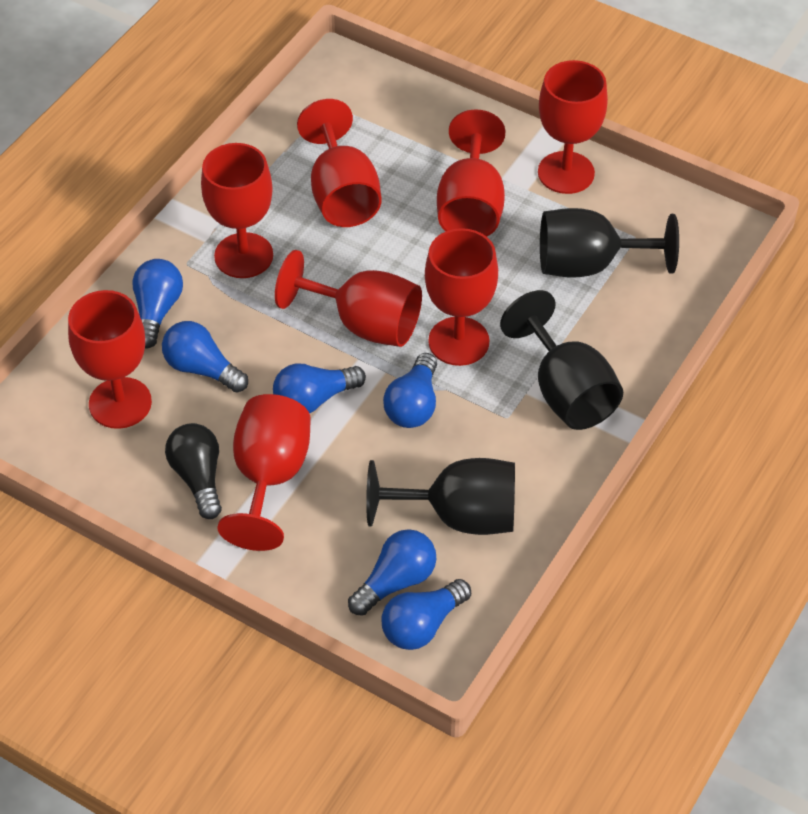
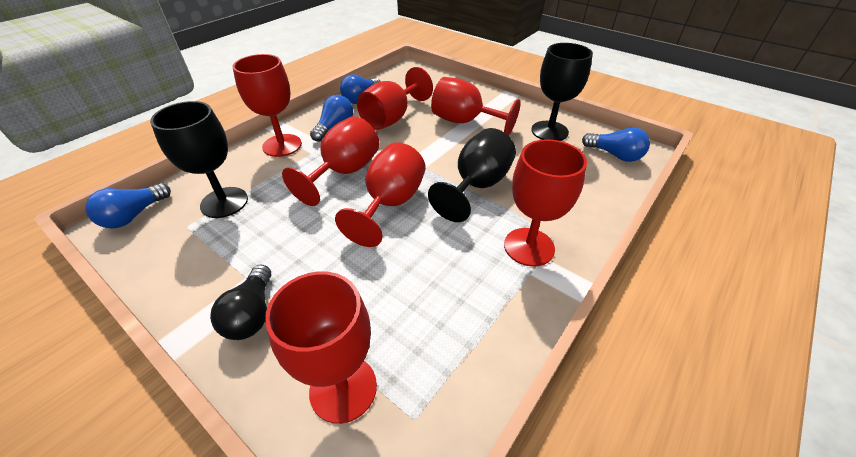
blue light bulb: [132,259,183,349] [162,321,248,392] [273,363,366,413] [348,529,436,616] [381,579,471,650] [383,353,437,428] = 6 -> [85,183,171,229] [310,95,353,142] [340,74,381,104] [582,127,650,162] = 4
red goblet: [68,290,152,429] [201,143,273,278] [217,394,311,551] [275,250,422,347] [297,99,382,227] [425,228,498,366] [437,109,506,237] [538,60,608,194] = 8 -> [233,54,302,157] [265,271,377,424] [282,116,380,206] [335,143,425,247] [357,67,433,130] [431,77,521,136] [504,139,587,267] = 7

